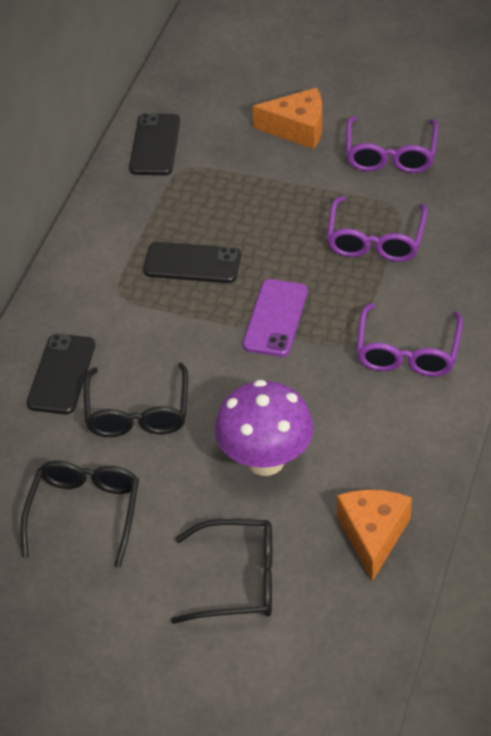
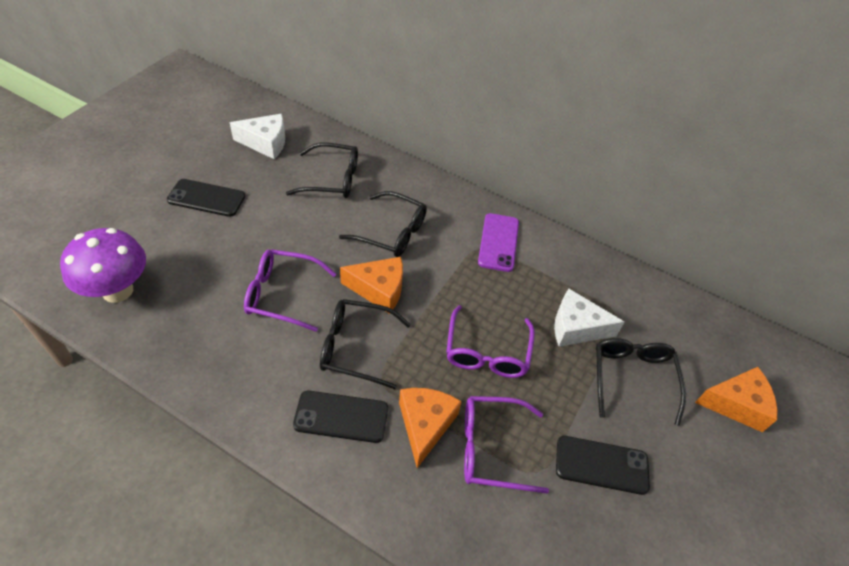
black glasses: [20,461,139,567] [83,363,188,437] [171,519,272,624] = 3 -> [286,142,358,198] [320,299,411,389] [339,191,427,257] [596,338,686,426] = 4
orange cheese: [252,88,322,149] [337,490,412,581] = 2 -> [340,257,403,314] [399,388,462,468] [695,367,778,432] = 3
white cheese: none = 0 -> [230,114,285,159] [554,289,624,347] = 2

